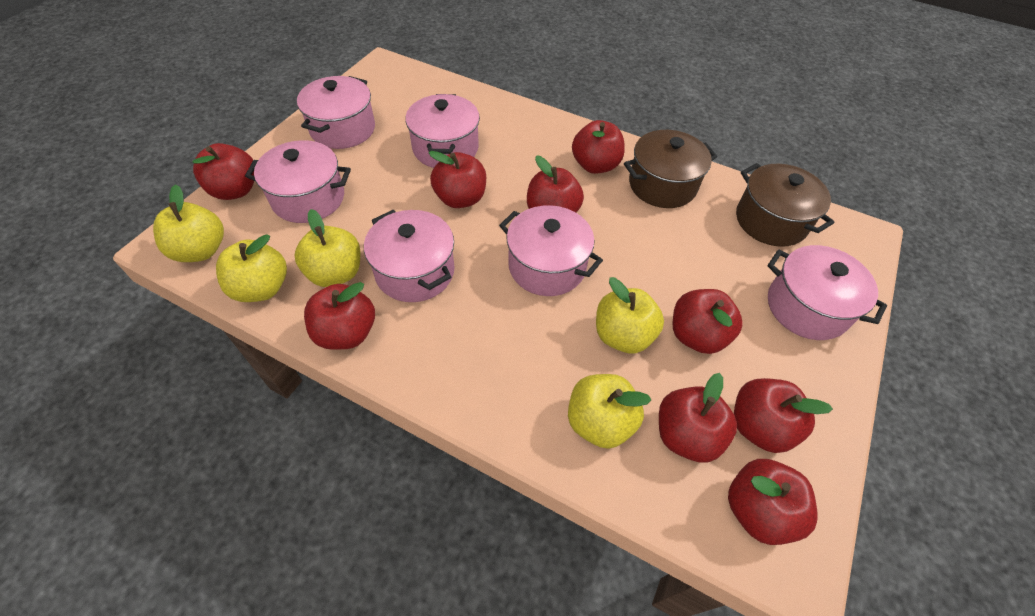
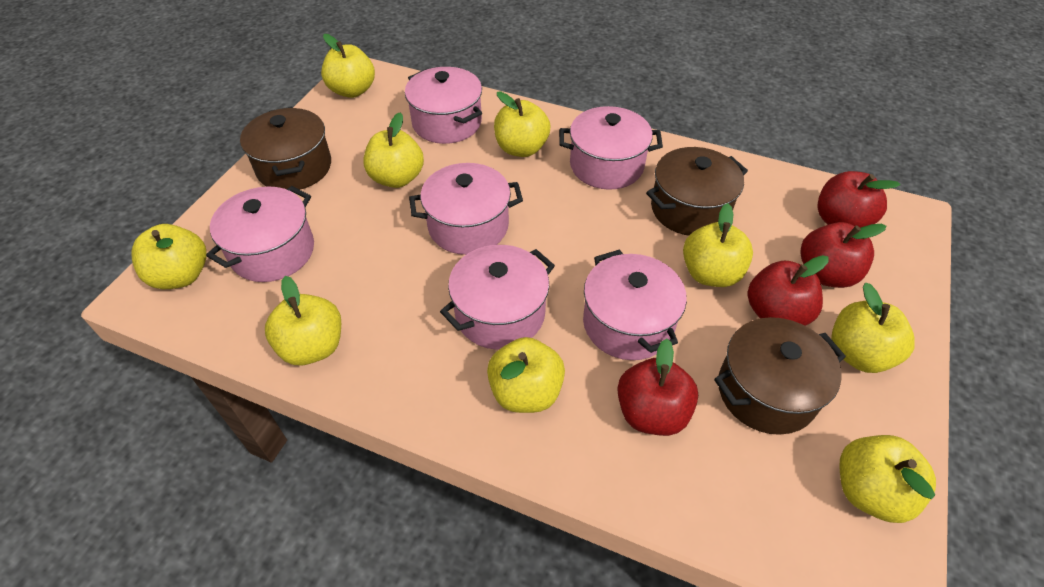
brown pot: [624,130,718,208] [736,163,834,247] = 2 -> [240,107,331,190] [646,147,748,236] [714,317,846,435] = 3
red apple: [192,143,254,200] [304,282,375,350] [429,151,486,208] [527,155,584,212] [572,120,625,174] [659,373,737,463] [673,289,743,354] [728,459,818,545] [734,378,833,453] = 9 -> [617,339,698,436] [747,255,829,326] [800,222,887,288] [817,171,900,228] = 4
yellow apple: [153,184,224,262] [216,234,287,302] [295,209,360,287] [568,374,651,449] [596,277,664,353] = 5 -> [131,224,207,289] [265,276,341,365] [321,34,375,98] [364,112,424,188] [487,337,565,413] [494,91,550,157] [683,203,753,287] [831,283,915,373] [839,435,936,523] = 9

